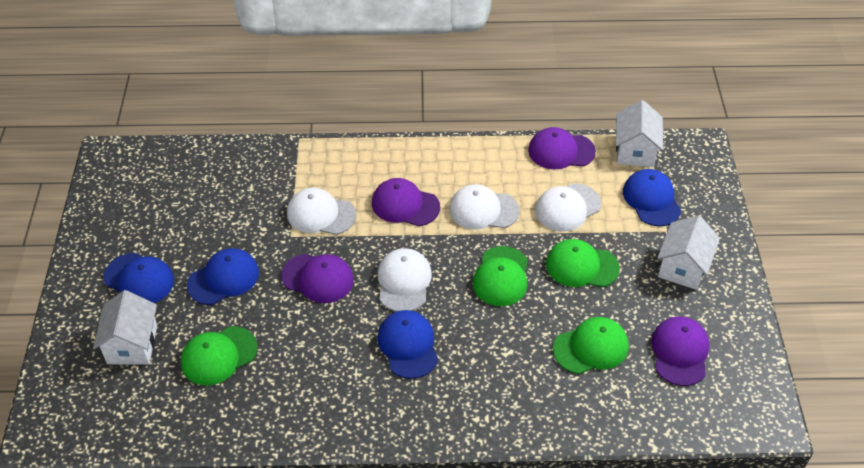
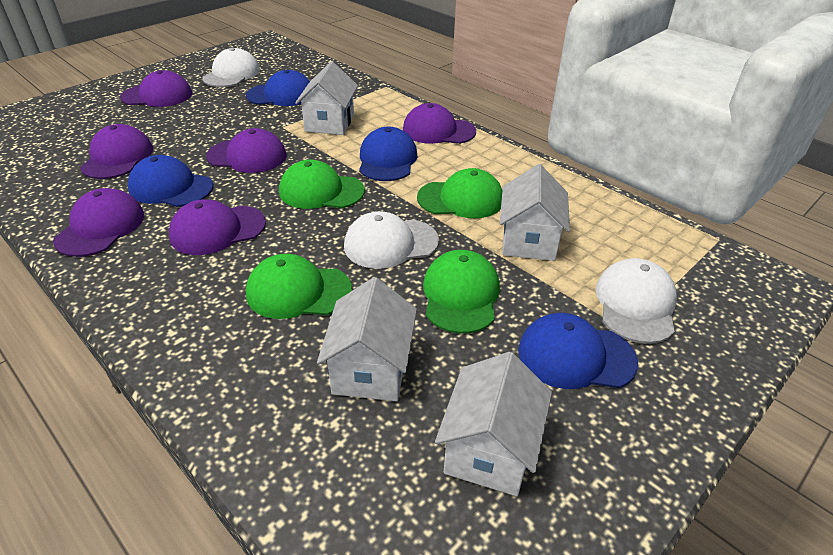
purple cap: [281,254,354,303] [372,178,440,226] [528,127,596,170] [651,316,710,386] = 4 -> [53,188,145,257] [80,124,153,179] [120,70,192,107] [169,199,266,255] [206,128,286,173] [403,103,476,144] = 6
white cap: [287,188,356,235] [377,248,432,312] [449,184,520,229] [535,183,601,232] = 4 -> [202,48,260,87] [344,211,439,269] [596,258,677,344] = 3
white house: [93,290,157,365] [616,100,663,167] [657,215,720,290] = 3 -> [295,62,358,135] [317,277,417,401] [435,352,552,496] [500,164,570,261] = 4

